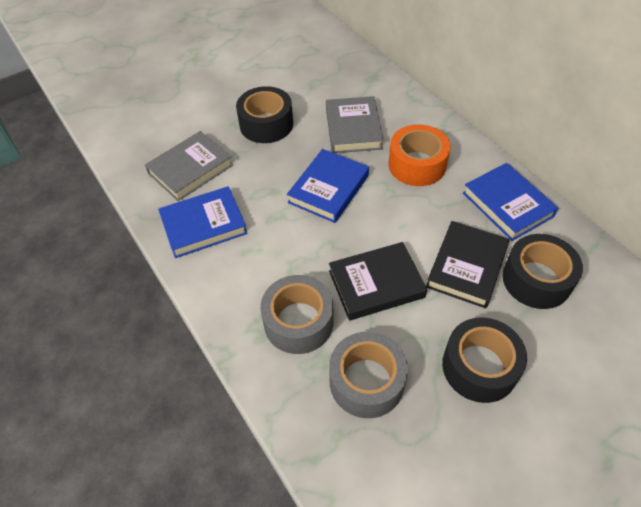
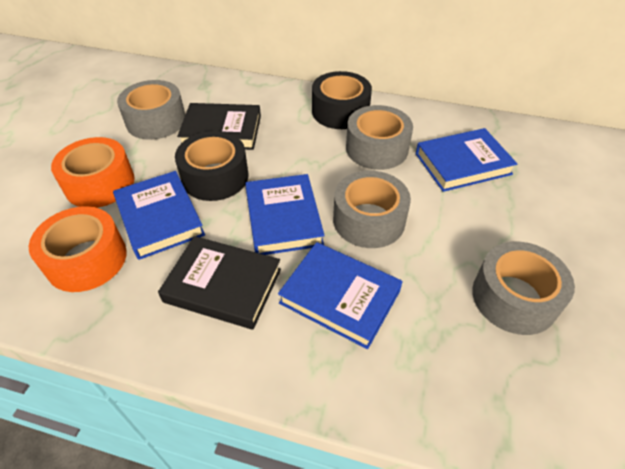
black tape: [236,86,293,143] [442,317,527,403] [502,234,583,309] = 3 -> [175,131,248,201] [312,71,372,129] = 2
blue book: [158,186,248,258] [287,149,369,223] [463,163,558,241] = 3 -> [113,171,205,260] [245,174,325,255] [278,242,403,349] [416,128,517,192] = 4
grey book: [145,131,233,201] [326,96,384,153] = 2 -> none = 0
grey tape: [260,275,334,354] [329,332,408,418] = 2 -> [117,80,185,140] [333,170,411,248] [346,105,413,170] [472,242,575,335] = 4
orange tape: [388,124,451,186] = 1 -> [29,206,127,292] [51,137,135,208] = 2

